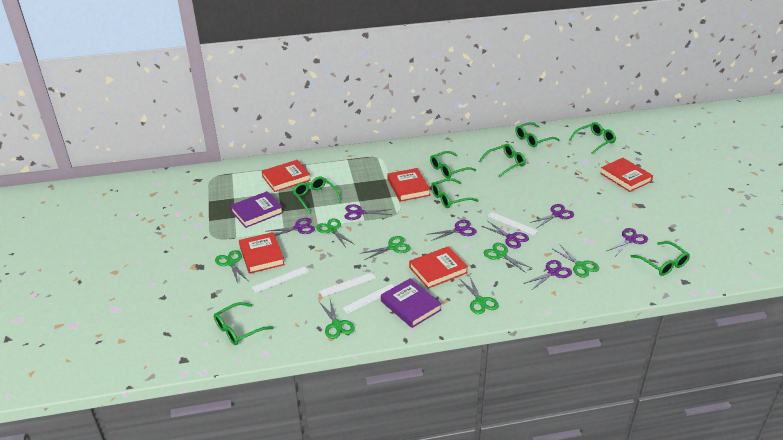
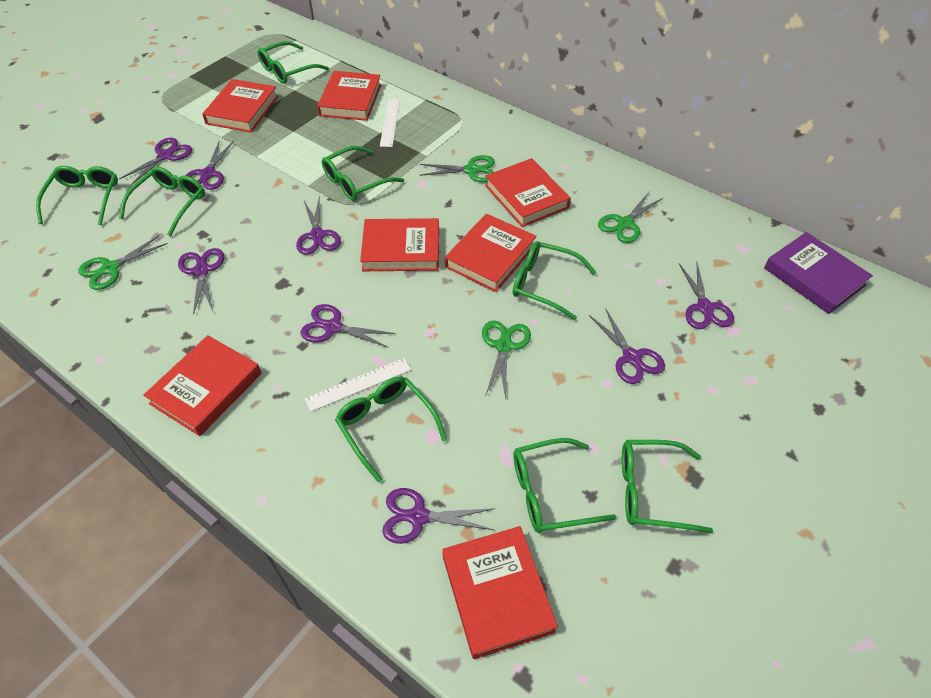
green scissors: [215,250,248,283] [316,218,355,247] [319,300,355,339] [360,236,411,260] [460,277,499,314] [484,243,532,273] [553,245,599,278] = 7 -> [78,235,168,290] [419,155,495,182] [482,321,531,399] [598,192,663,243] = 4
purple book: [230,191,283,228] [381,278,442,328] = 2 -> [764,232,873,314] = 1
purple scissors: [265,218,315,236] [345,204,392,220] [430,220,477,241] [482,221,529,249] [524,260,572,290] [529,204,574,228] [607,228,648,256] = 7 -> [119,138,192,186] [178,248,225,315] [185,141,234,190] [296,196,341,255] [300,304,396,348] [382,488,495,544] [589,308,665,384] [679,263,734,329] = 8
red book: [239,232,285,274] [262,160,311,192] [388,168,431,202] [409,246,468,289] [600,158,653,192] = 5 -> [143,335,262,436] [202,79,278,132] [317,71,381,121] [360,218,439,271] [442,526,558,659] [445,214,537,292] [485,158,571,227] = 7
white ruler: [252,267,309,293] [319,273,376,297] [343,284,395,313] [488,212,538,235] = 4 -> [305,358,411,412] [380,99,400,147] = 2

